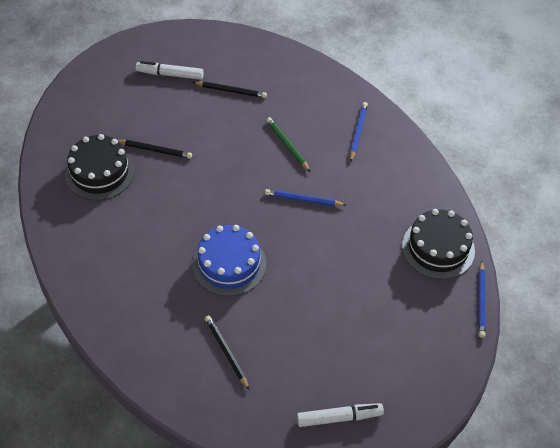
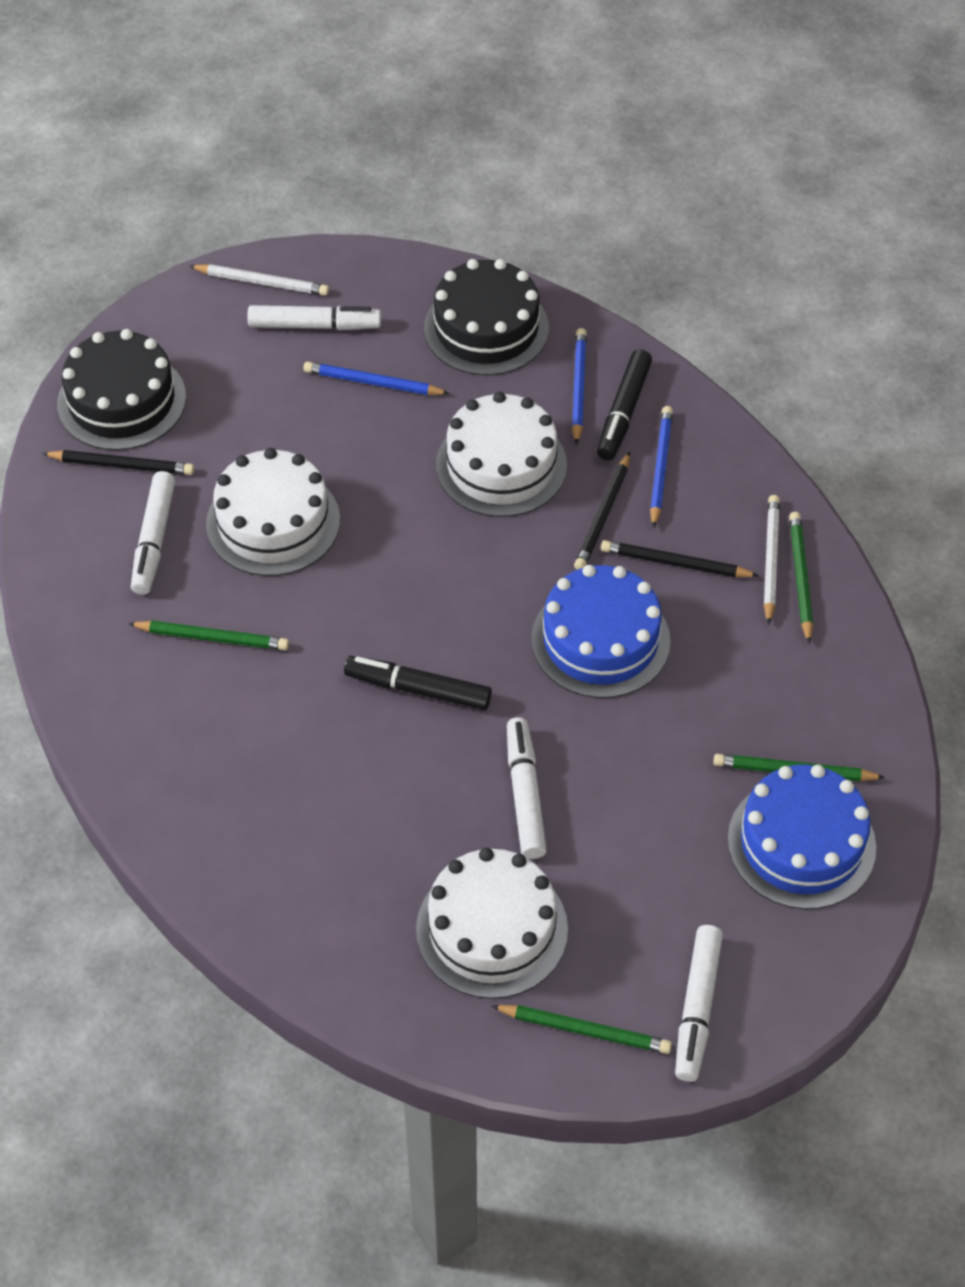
black marker: none = 0 -> [344,656,492,710] [597,349,652,460] = 2
blue cake: [193,225,266,296] = 1 -> [531,565,671,698] [728,765,876,909] = 2
green pencil: [266,117,310,171] = 1 -> [128,621,289,650] [492,1005,672,1054] [713,754,886,781] [789,512,813,644] = 4
white cake: none = 0 -> [206,448,340,576] [416,848,568,999] [436,392,567,517] = 3
white marker: [135,61,204,80] [297,403,384,427] = 2 -> [131,471,175,595] [247,305,381,330] [507,717,547,859] [675,925,723,1082] = 4
white pencil: none = 0 -> [189,264,329,296] [764,495,780,625] = 2

